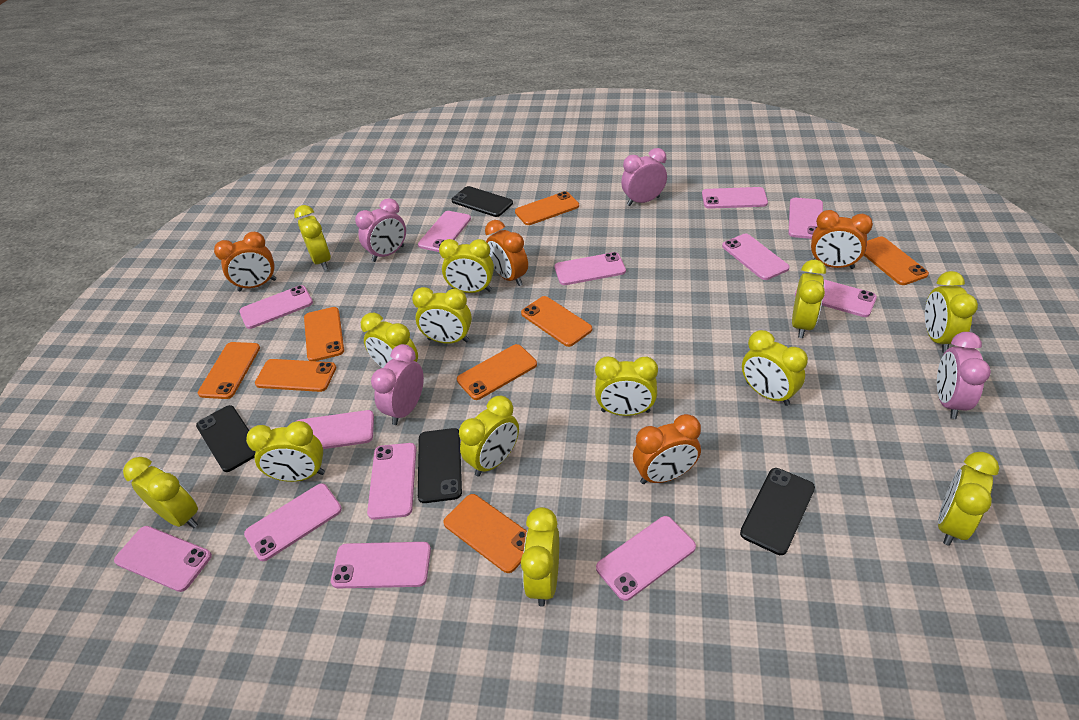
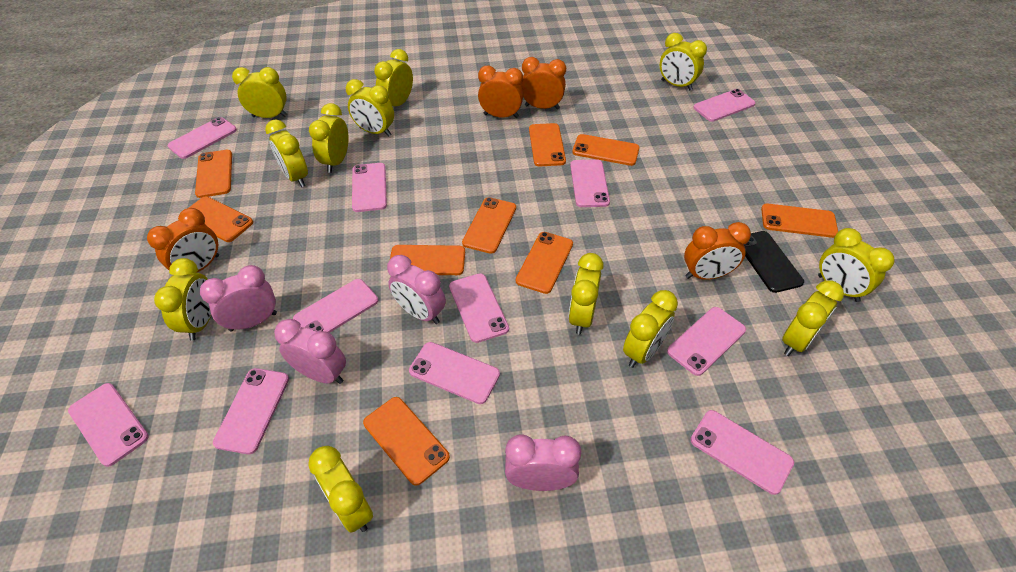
black phone: [196,405,256,472] [418,428,462,503] [452,186,513,217] [740,468,815,555] = 4 -> [744,231,804,293] = 1
orange phone: [197,342,260,399] [255,359,336,392] [304,307,344,361] [443,494,527,573] [457,344,537,400] [515,191,579,225] [521,296,592,347] [864,237,929,285] = 8 -> [189,196,253,242] [195,150,232,198] [363,397,450,486] [390,245,465,275] [462,197,516,254] [516,232,573,294] [529,123,566,166] [572,134,640,166] [761,204,838,238] = 9
pink phone: [114,526,212,592] [239,285,313,329] [244,483,342,561] [295,410,374,449] [331,542,431,588] [367,443,416,520] [418,211,471,252] [554,252,626,285] [596,516,696,601] [702,187,768,209] [722,234,789,280] [788,198,823,239] [795,280,877,317] = 13 -> [68,383,149,467] [168,117,237,159] [213,368,289,454] [293,279,378,333] [352,163,387,212] [409,342,500,404] [449,273,509,343] [570,159,610,207] [667,307,746,376] [691,410,794,495] [693,89,755,122] = 11
yellow clock: [123,457,198,529] [246,421,325,482] [294,205,331,270] [361,313,418,368] [412,287,472,344] [439,239,494,293] [459,396,519,476] [521,507,559,607] [595,356,658,416] [742,330,808,406] [792,260,826,338] [925,271,978,353] [938,452,999,546] = 13 -> [154,258,211,341] [232,67,287,118] [265,119,308,187] [308,446,373,533] [309,103,348,173] [346,79,394,137] [374,49,413,107] [568,253,604,334] [623,290,678,368] [660,33,707,91] [782,280,844,356] [818,228,895,302] = 12

